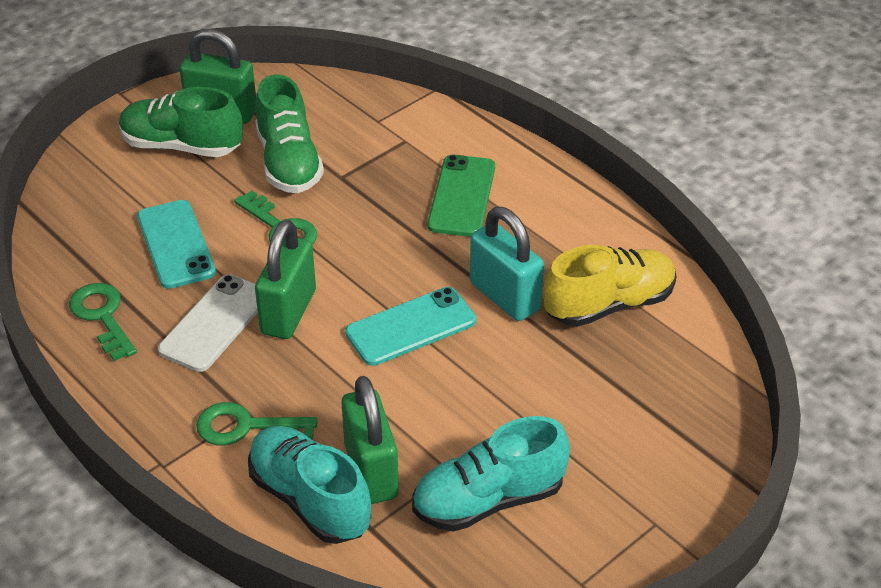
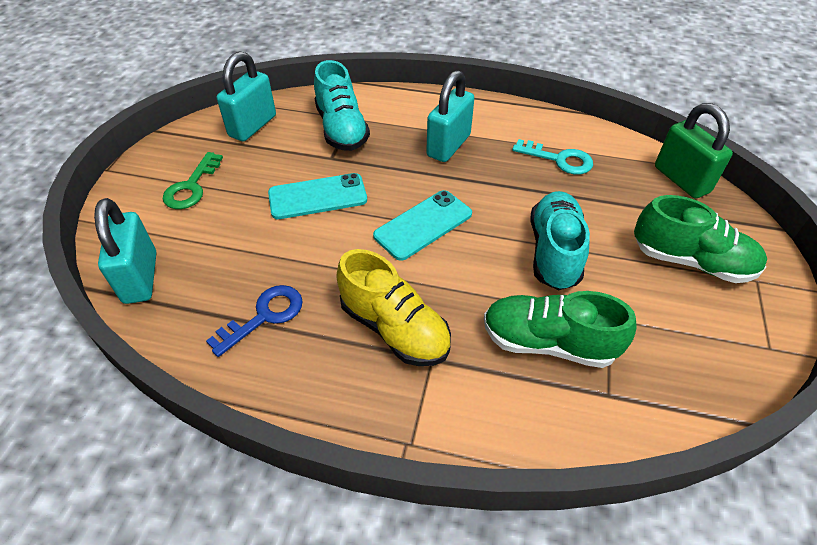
blue key: none = 0 -> [206,285,303,357] = 1
green key: [69,283,137,361] [196,402,317,446] [234,190,317,245] = 3 -> [163,152,223,209] = 1
green padlock: [180,29,256,124] [255,220,316,339] [341,376,399,504] = 3 -> [655,103,733,198] = 1
green phone: [428,155,495,237] = 1 -> none = 0
turquoise key: none = 0 -> [512,139,593,175] = 1
turquoise padlock: [470,207,544,321] = 1 -> [94,198,156,304] [217,51,276,141] [426,70,474,162] = 3
white phone: [158,274,258,372] = 1 -> none = 0

